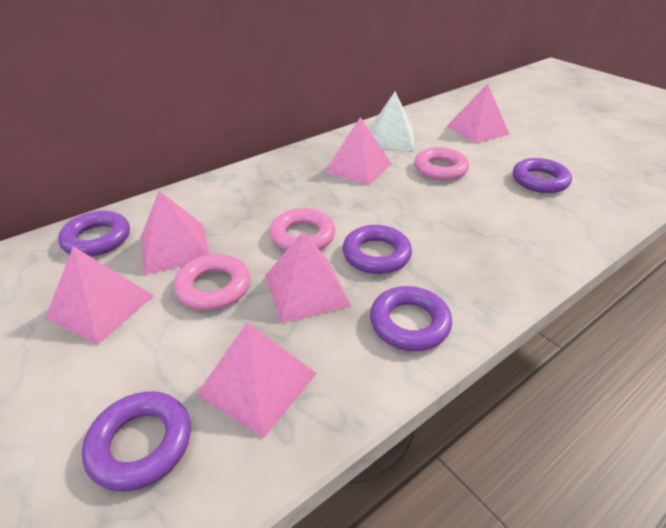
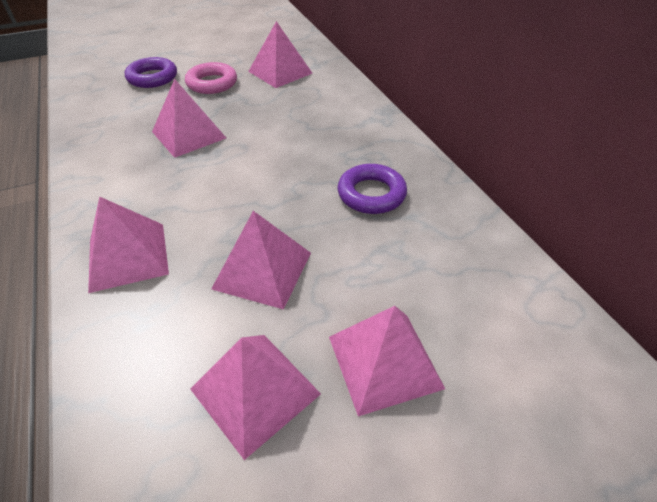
pink ring: [174,254,250,311] [269,208,335,251] [414,147,469,181] = 3 -> [185,62,237,94] = 1
purple ring: [58,211,130,257] [82,391,191,491] [343,225,412,274] [370,286,452,351] [513,158,572,193] = 5 -> [125,57,177,88] [338,164,407,214] = 2
white pyramid: [370,91,414,150] = 1 -> none = 0

